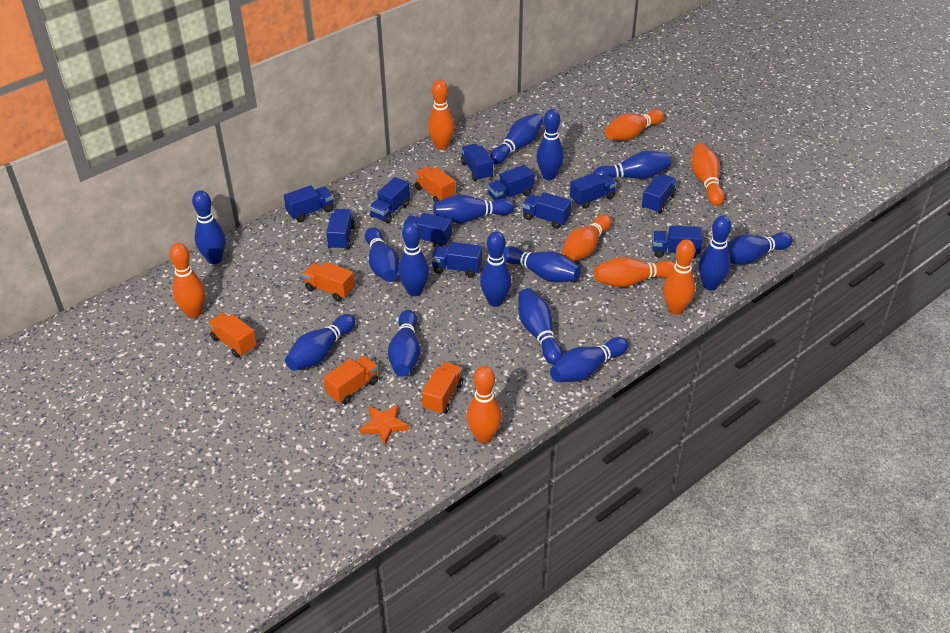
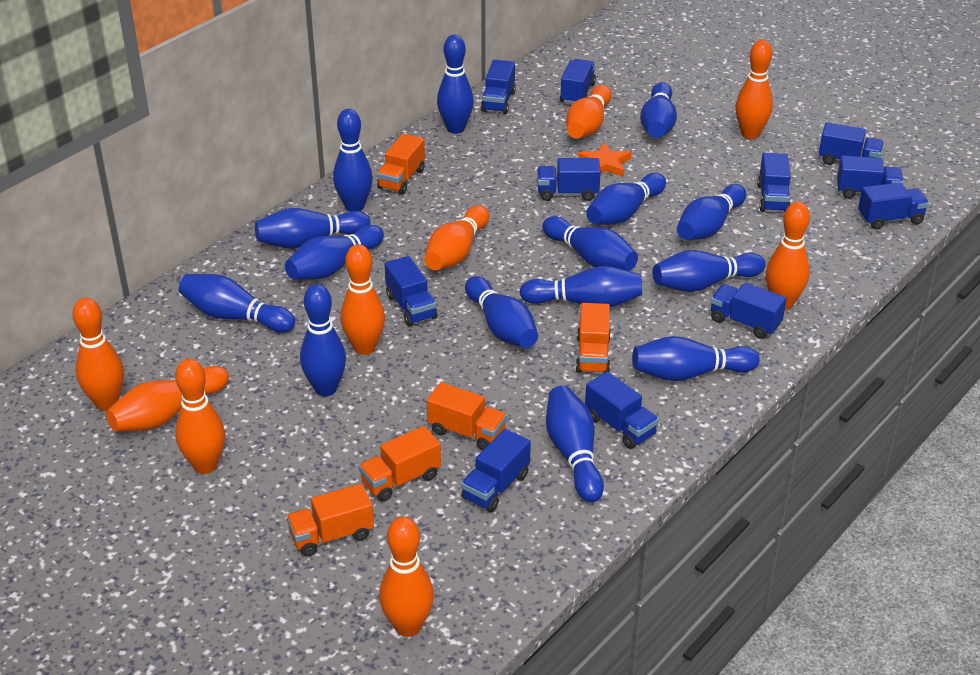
orange bowling pin: [169,243,205,318] [428,80,455,150] [467,366,502,444] [562,214,612,261] [594,257,676,287] [605,109,664,141] [663,239,695,315] [691,143,725,206] = 8 -> [72,298,124,410] [106,366,229,431] [175,359,225,474] [340,244,385,355] [379,517,434,637] [424,205,489,270] [566,85,612,138] [735,40,773,139] [766,202,810,310] = 9

